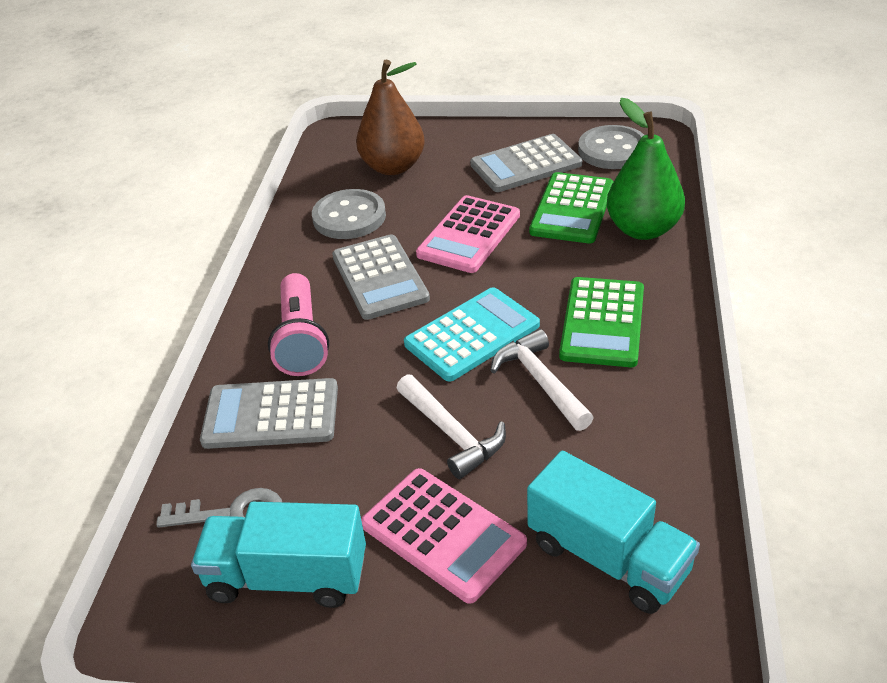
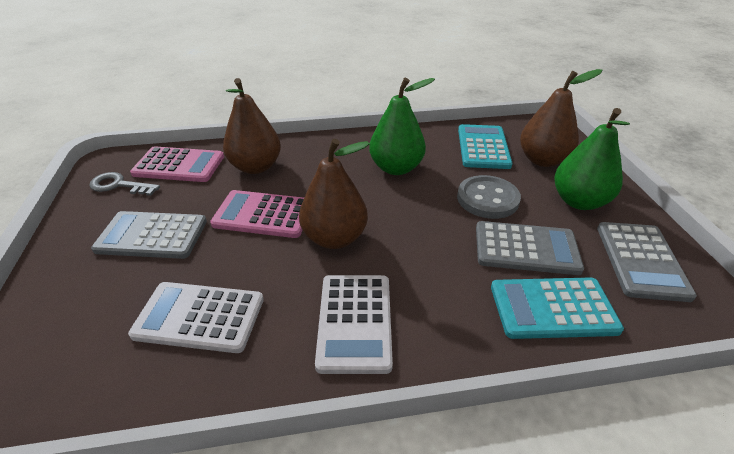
brown pear: [356,59,425,175] = 1 -> [223,78,281,174] [299,139,370,249] [520,69,602,167] = 3
green calculator: [529,172,613,244] [559,277,644,367] = 2 -> none = 0
green pear: [607,98,685,240] = 1 -> [369,78,435,175] [554,108,630,210] = 2
grey button: [312,189,386,239] [578,125,644,169] = 2 -> [457,175,521,219] = 1
pink flashlight: [268,273,329,376] = 1 -> none = 0
turquoise calculator: [404,287,540,382] = 1 -> [458,124,512,169] [491,277,624,339] = 2
turquoise truck: [191,502,366,608] [527,451,700,614] = 2 -> none = 0
white calculator: none = 0 -> [128,282,264,353] [315,275,393,374] = 2
white hammer: [396,374,506,479] [490,329,594,431] = 2 -> none = 0

